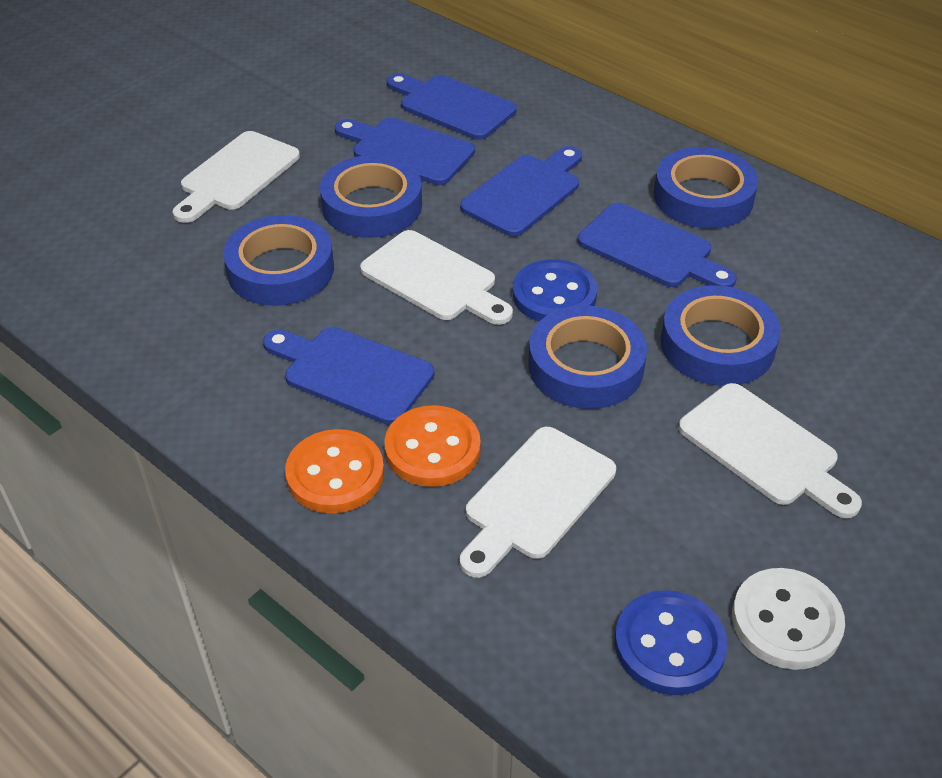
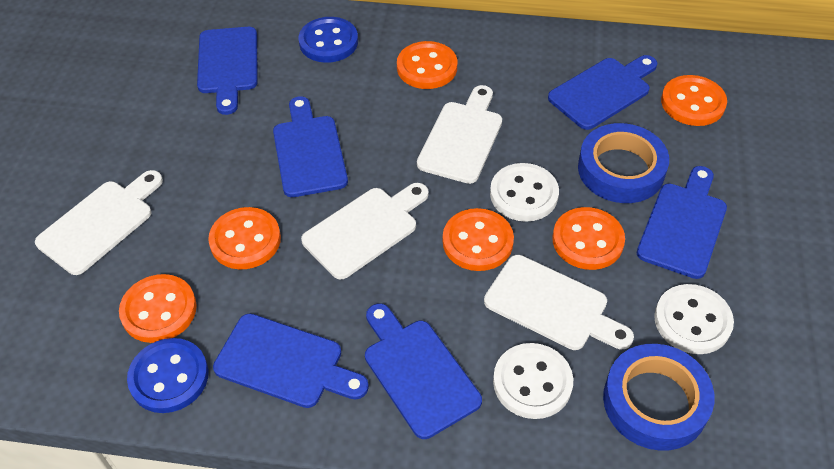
blue cutting board: [263,327,435,425] [335,118,475,185] [387,73,517,140] [460,146,582,237] [578,203,737,287] = 5 -> [197,27,258,115] [213,313,369,408] [273,96,348,197] [365,304,482,439] [548,55,657,130] [637,166,727,279] = 6
blue tape: [223,215,334,306] [320,155,422,238] [528,305,647,409] [654,147,758,229] [661,285,781,386] = 5 -> [578,123,669,203] [603,344,715,451] = 2
orange button: [285,429,384,513] [384,405,481,487] = 2 -> [119,274,197,343] [208,207,281,269] [397,41,458,89] [443,208,514,271] [552,207,625,270] [661,75,727,126] = 6
white button: [732,568,845,670] = 1 -> [490,163,559,222] [493,343,573,419] [654,284,734,354] = 3

